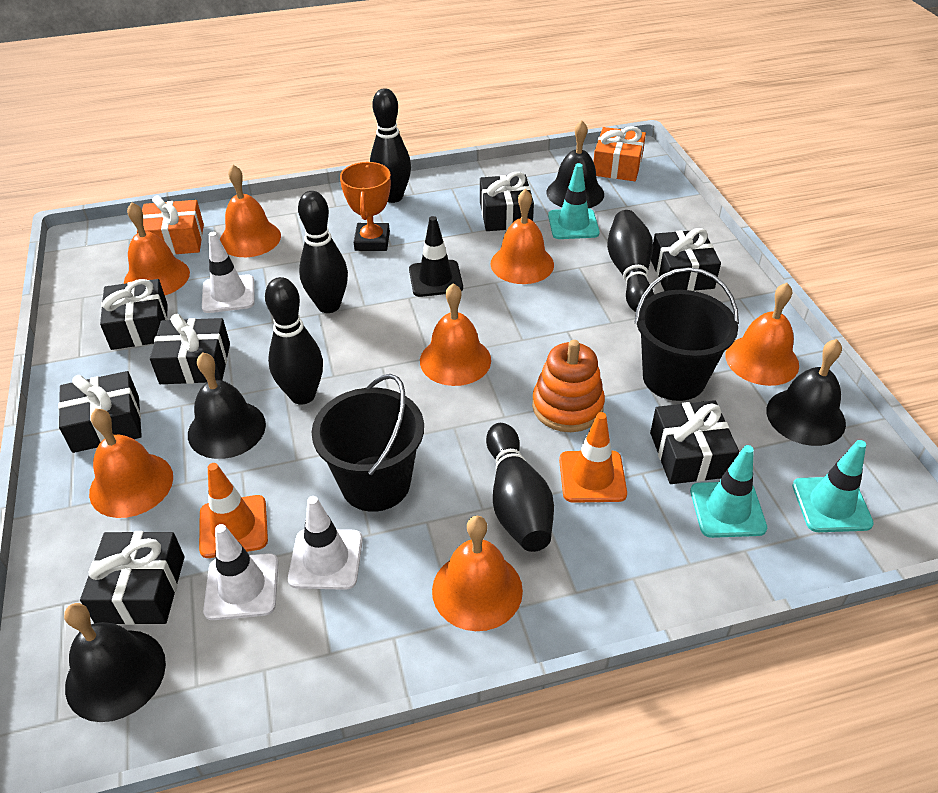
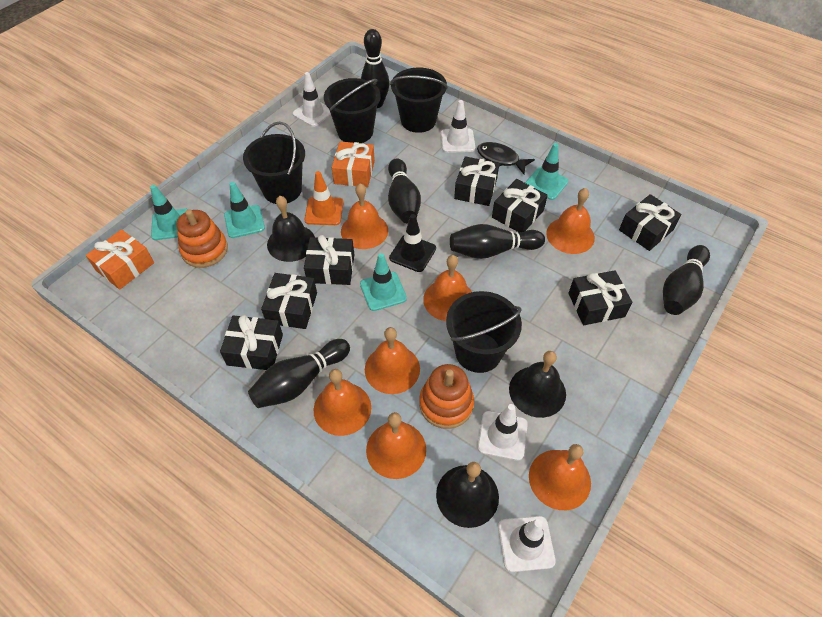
black bell: [64,603,166,722] [188,352,266,459] [546,121,604,208] [766,339,846,446] = 4 -> [267,196,315,262] [436,462,499,528] [509,351,566,418] = 3
black bucket: [311,374,424,512] [634,267,739,401] = 2 -> [243,122,305,204] [324,78,381,143] [390,68,448,133] [446,291,522,373] = 4
black fish: none = 0 -> [477,142,535,174] = 1
orange stacking toy: [532,340,605,432] = 1 -> [176,209,228,268] [419,364,474,429] = 2
orange traffic cone: [199,463,268,558] [559,412,627,503] = 2 -> [304,171,344,225] = 1
orange trophy: [340,162,391,251] = 1 -> none = 0
turquoise traffic cone: [548,163,600,239] [690,445,767,538] [792,440,874,532] = 3 -> [150,185,188,240] [224,182,265,238] [360,253,407,311] [525,143,568,200] = 4
white traffic cone: [202,232,255,313] [203,524,278,620] [288,496,363,590] = 3 -> [293,72,331,127] [441,100,475,153] [478,404,528,461] [498,516,556,572] = 4

